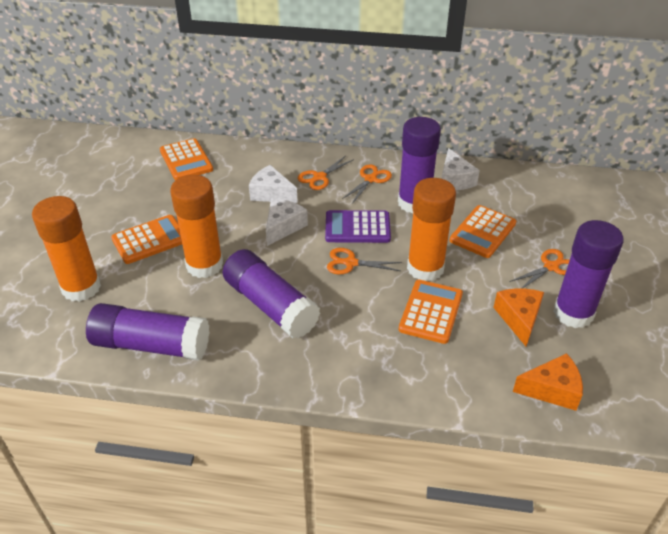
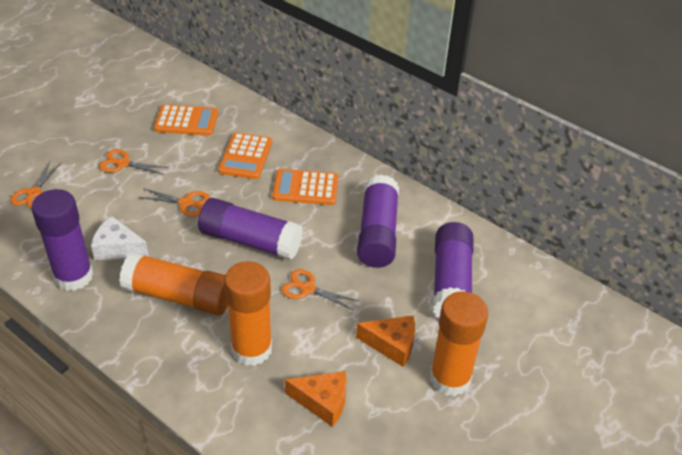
orange calculator: [111,215,182,264] [160,138,213,180] [399,280,463,344] [449,205,516,258] = 4 -> [154,104,218,136] [218,133,272,179] [272,169,338,205] = 3
purple calculator: [325,210,391,243] = 1 -> none = 0
white cheese: [249,165,298,203] [266,198,308,246] [441,148,480,190] = 3 -> [91,216,149,260] = 1

